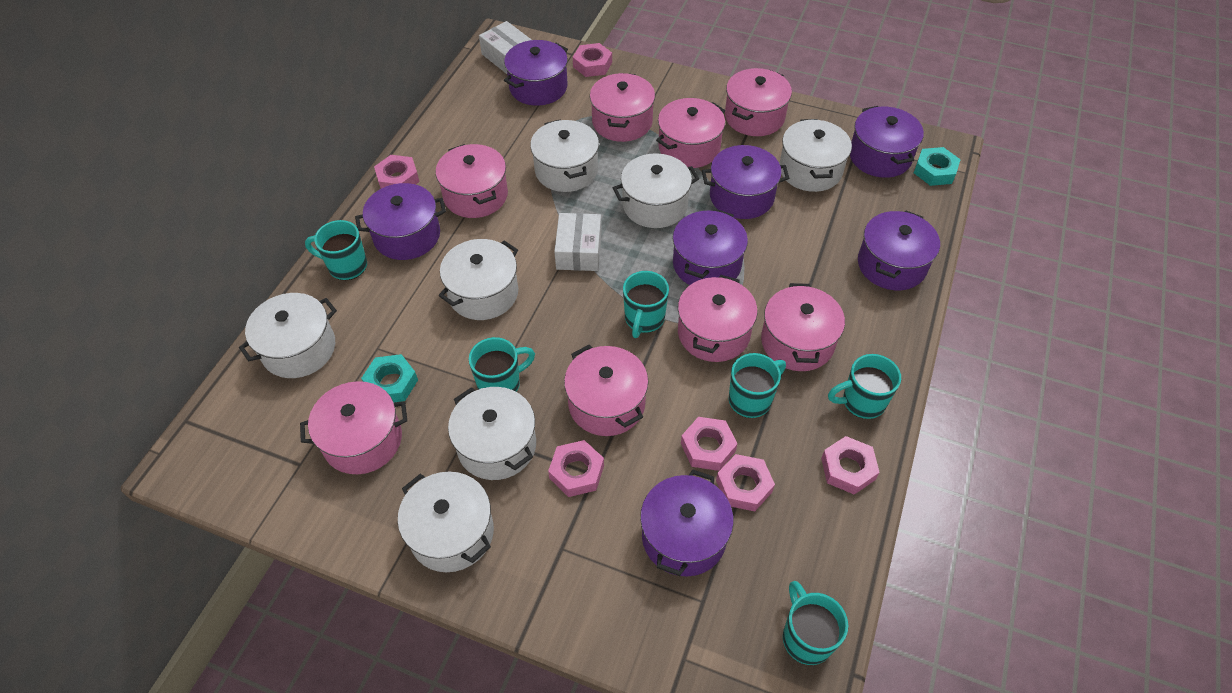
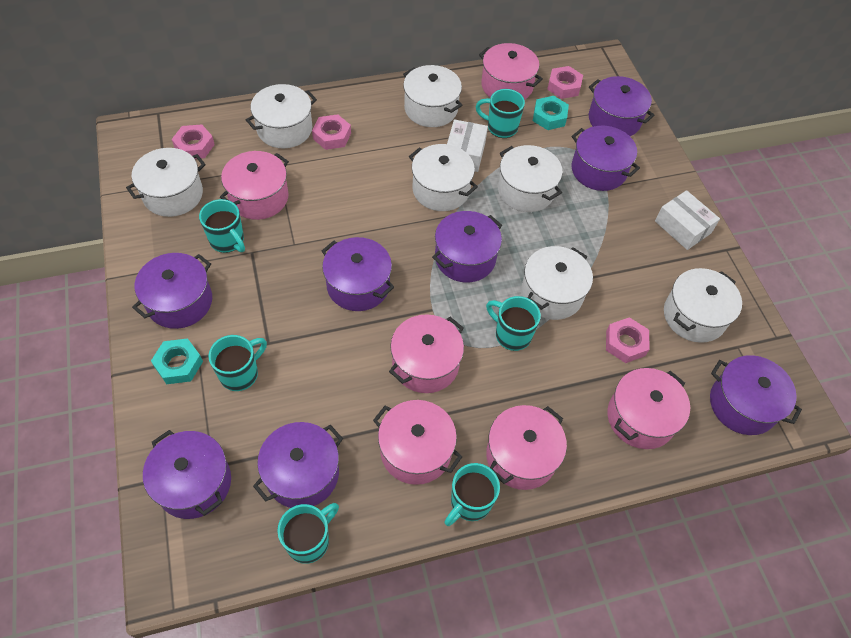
pink nut: [374,155,419,188] [548,440,604,497] [573,43,612,77] [681,417,738,471] [716,454,775,512] [821,436,880,495] = 6 -> [172,124,215,159] [312,114,351,150] [547,66,583,99] [606,317,650,363] = 4
pink pot: [300,381,407,474] [435,144,508,218] [564,345,648,436] [590,73,655,142] [656,98,725,168] [678,275,758,362] [725,68,792,136] [761,283,845,371] = 8 -> [220,151,289,220] [373,400,462,485] [389,314,464,393] [479,43,543,100] [486,405,567,490] [608,368,690,449] = 6
purple pot: [355,183,446,260] [504,40,568,106] [640,470,734,576] [673,209,748,285] [702,145,789,219] [850,106,924,178] [858,210,940,290] = 7 -> [132,253,212,329] [143,430,231,519] [253,422,343,508] [322,237,394,311] [432,211,502,282] [572,126,640,191] [589,76,655,136] [710,355,802,435] = 8

